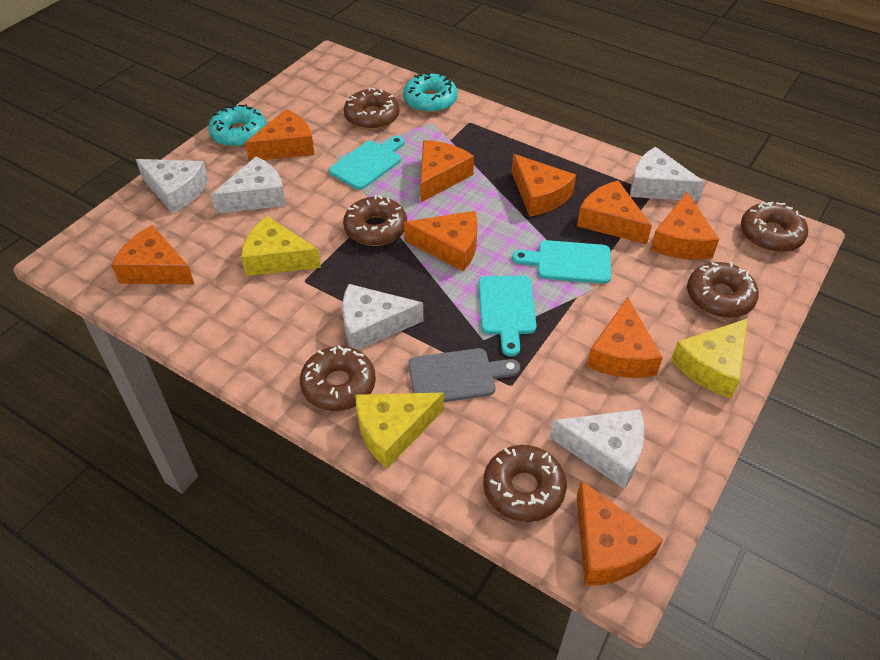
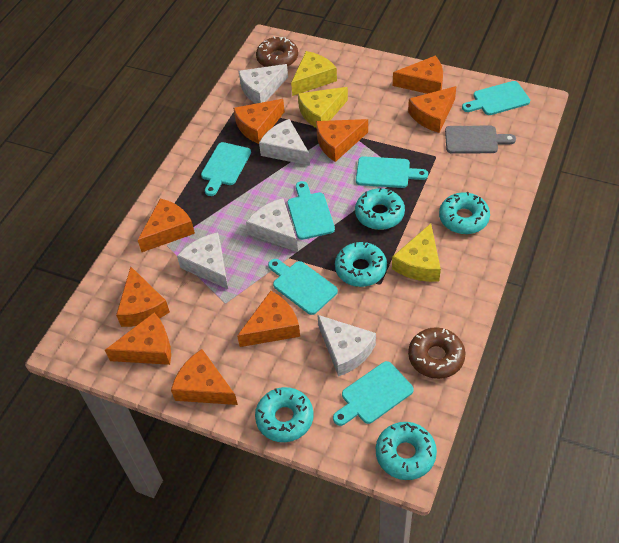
brown donut: [300,346,376,411] [343,195,407,246] [344,88,400,130] [483,445,567,522] [687,262,759,318] [741,202,808,252] = 6 -> [256,36,298,67] [408,327,465,379] = 2
turquoise cutting board: [329,136,405,190] [479,276,537,357] [512,240,611,284] = 3 -> [201,142,251,196] [268,259,338,315] [287,181,335,240] [333,361,414,426] [356,156,428,188] [462,81,530,115] = 6
turquoise donut: [208,104,266,147] [403,73,458,113] = 2 -> [255,387,314,442] [335,241,387,287] [355,188,405,230] [376,422,437,480] [439,192,490,234] = 5

